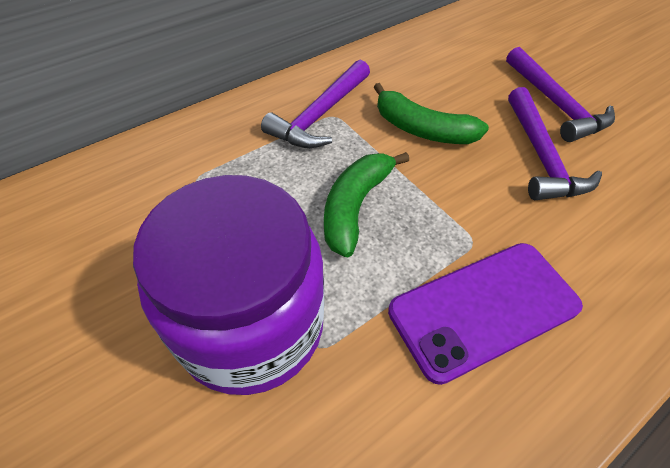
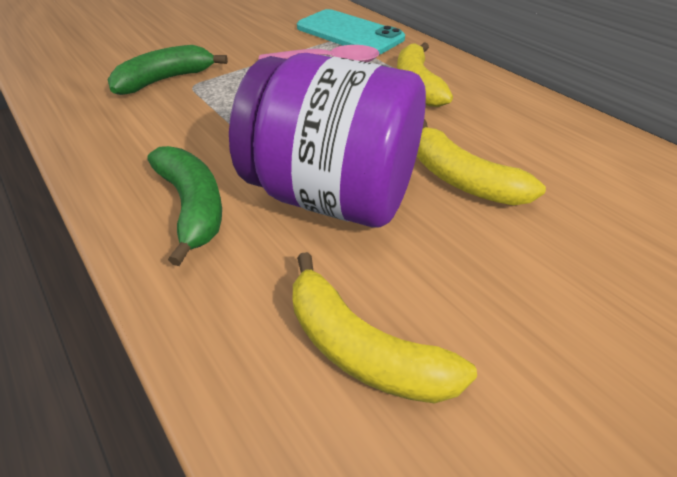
pink spoon: none = 0 -> [259,45,379,62] = 1
purple hammer: [261,60,370,148] [506,47,615,142] [508,87,602,201] = 3 -> none = 0
purple phone: [388,243,583,385] = 1 -> none = 0
turquoise phone: none = 0 -> [297,9,405,55] = 1
yellow banana: none = 0 -> [293,252,477,404] [397,42,453,107] [417,119,546,205] = 3

